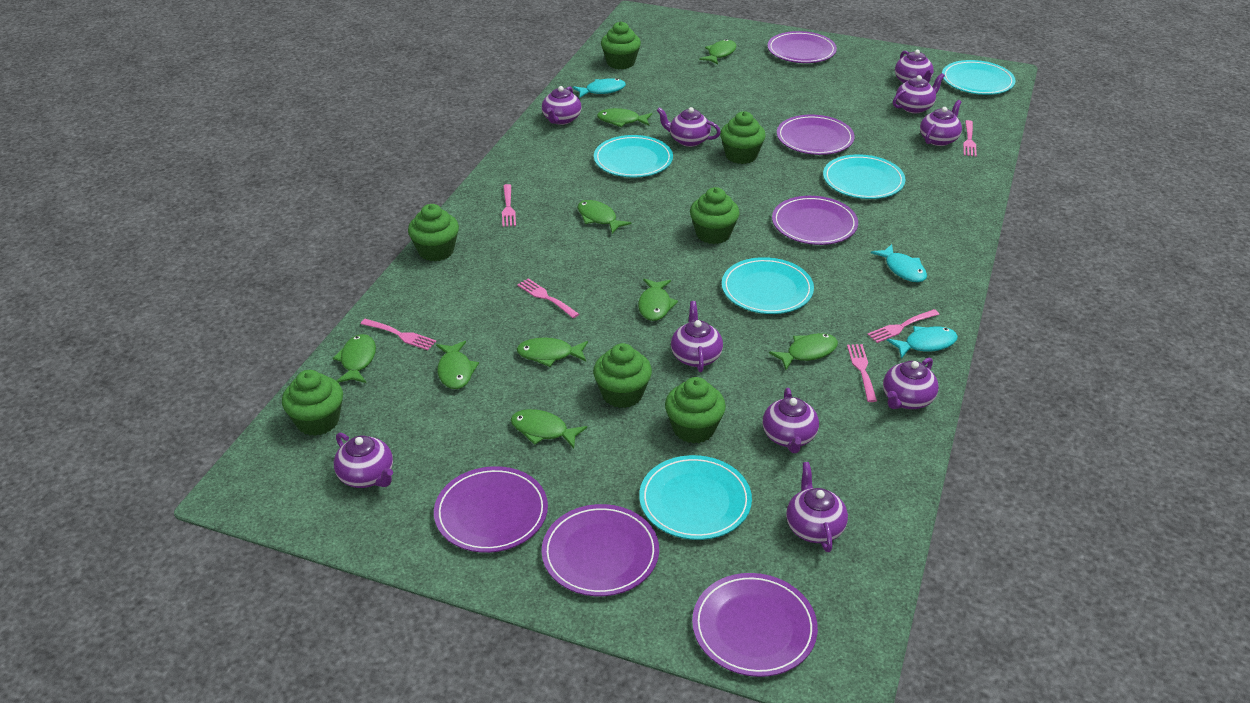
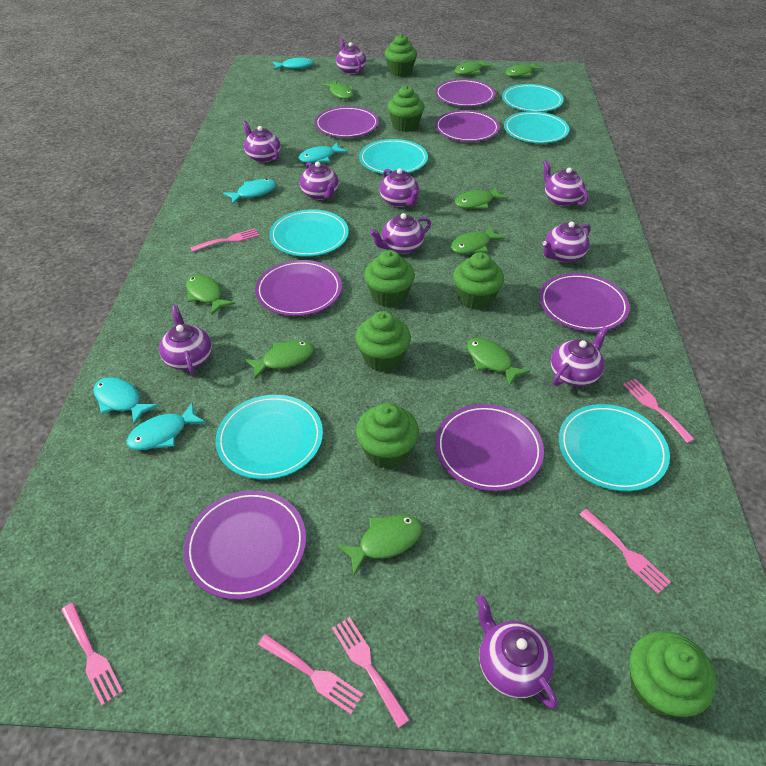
purple plate: [434,466,548,553] [542,504,659,596] [692,573,818,677] [767,31,837,63] [772,196,858,245] [777,115,855,155] = 6 -> [184,490,306,600] [255,260,342,316] [315,106,379,138] [435,79,495,107] [435,110,500,142] [435,404,544,491] [539,273,630,332] = 7
turquoise fish: [573,78,626,98] [871,244,927,282] [887,326,958,358] = 3 -> [93,377,159,425] [126,402,206,450] [223,179,276,204] [273,58,314,70] [298,142,347,163] = 5
turquoise plate: [594,135,673,178] [639,455,752,540] [722,257,814,314] [823,154,905,199] [942,60,1015,95] = 5 -> [216,395,323,479] [269,209,349,257] [359,139,428,174] [502,84,564,112] [504,111,569,143] [559,404,670,491] = 6

